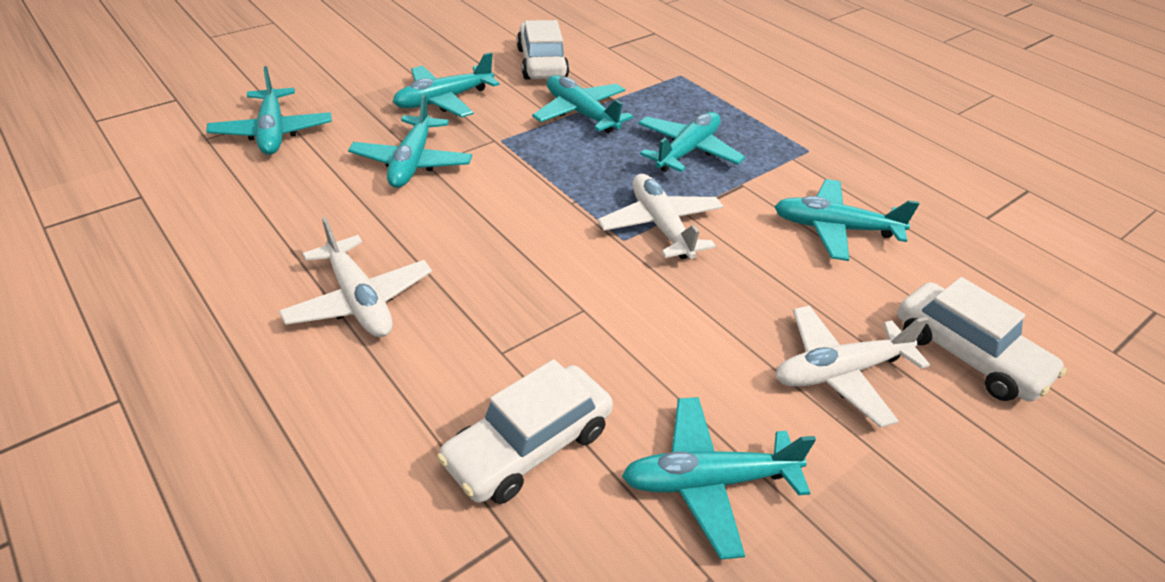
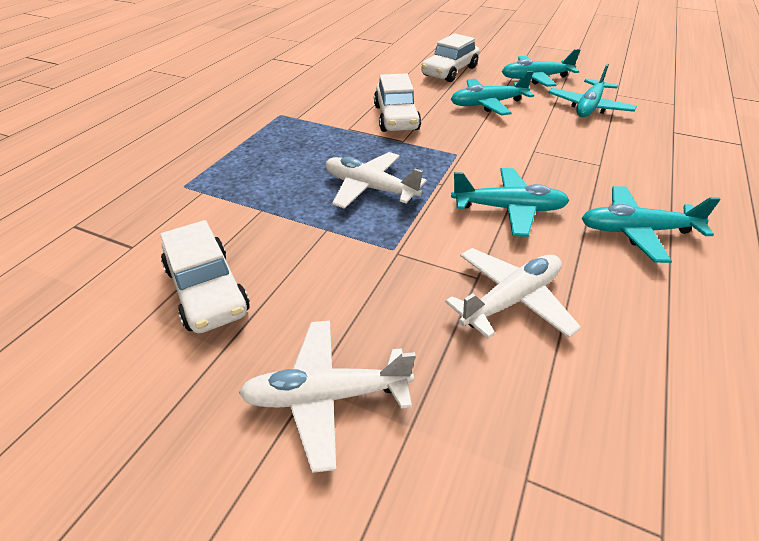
turquoise plane: [206,66,332,155] [348,94,472,188] [393,52,500,118] [532,75,633,133] [622,397,816,560] [638,112,745,172] [774,179,920,261] = 7 -> [451,71,534,115] [451,168,570,237] [502,49,580,87] [548,64,637,117] [582,186,721,263] = 5

